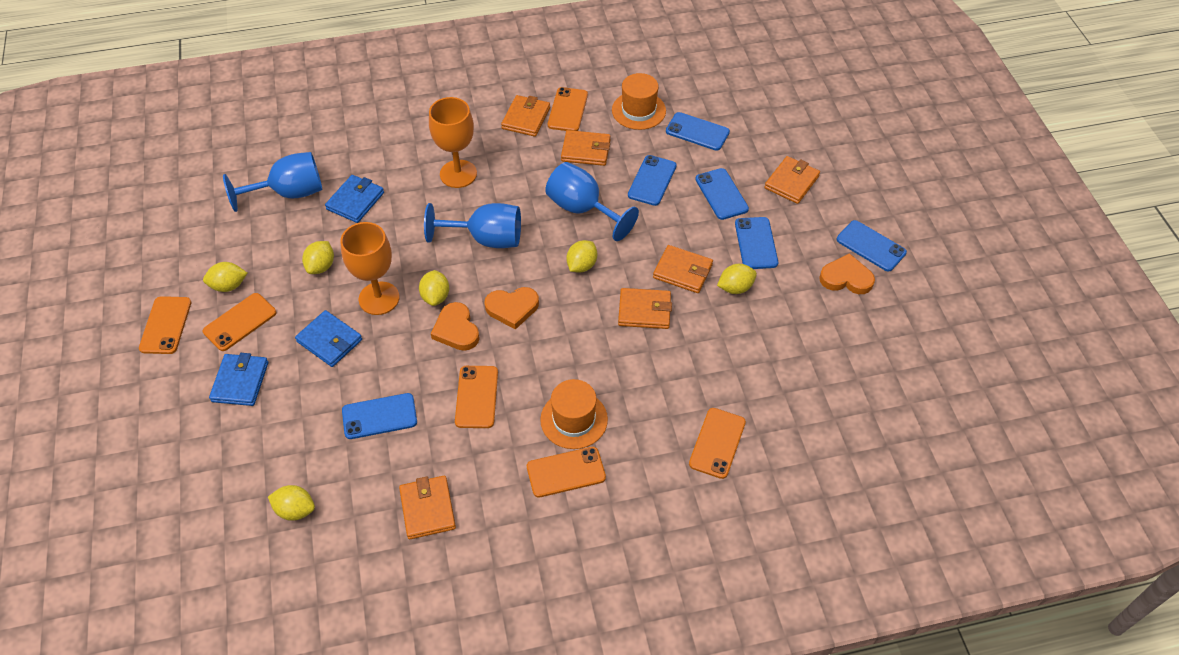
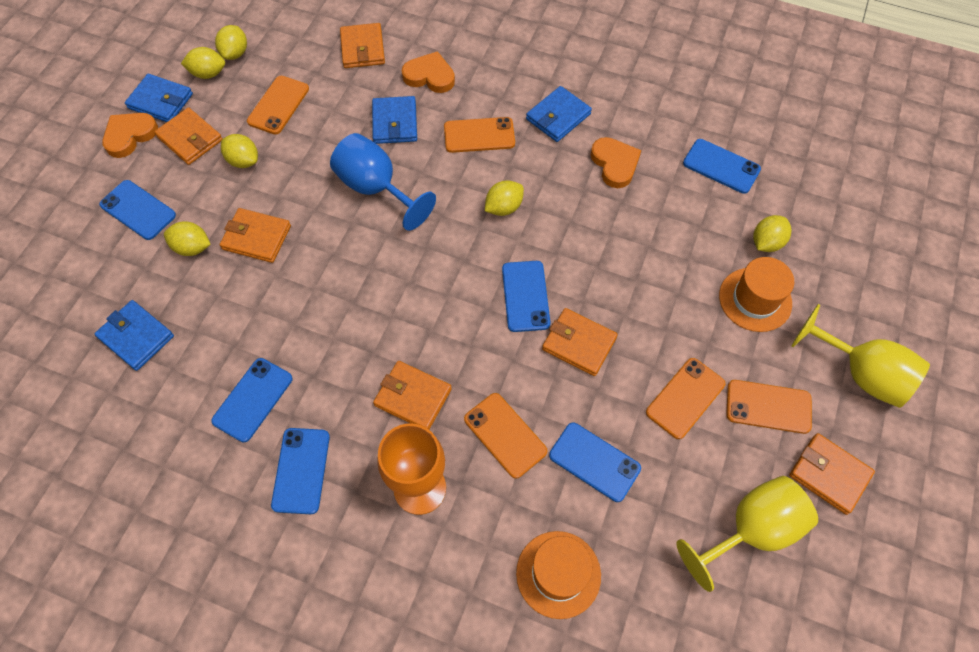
blue goblet: [223,152,322,212] [424,203,521,248] [545,162,639,241] = 3 -> [330,133,436,231] = 1
blue wallet: [209,353,268,406] [295,310,362,367] [325,175,384,223] = 3 -> [94,300,174,371] [125,74,193,122] [372,96,417,144] [526,86,592,142] = 4
orange goblet: [340,222,399,315] [429,97,477,188] = 2 -> [377,423,446,515] = 1
orange phone: [139,296,191,354] [203,293,276,351] [455,366,498,428] [527,447,606,498] [548,87,588,131] [689,408,746,479] = 6 -> [247,76,309,134] [444,117,515,153] [464,393,547,479] [646,358,726,439] [726,380,812,434] = 5
yellow goblet: none = 0 -> [676,476,818,592] [791,304,930,408] = 2

